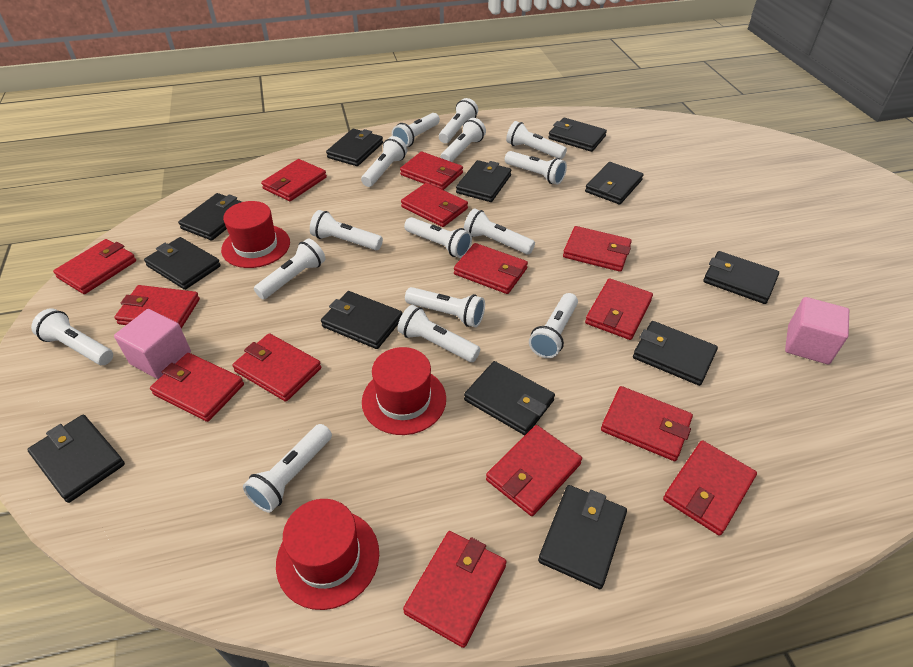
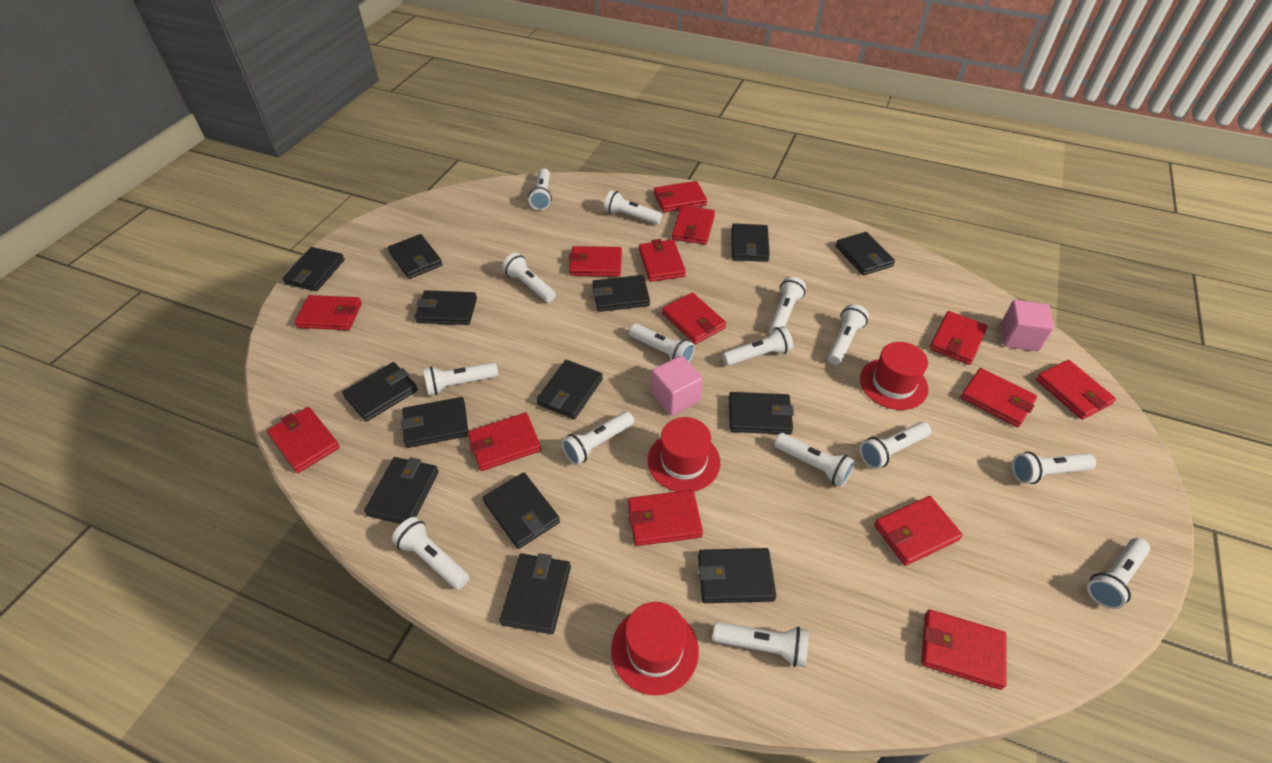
black wallet: [27,415,125,503] [144,237,221,290] [178,193,242,240] [321,291,403,349] [326,129,383,166] [456,160,511,202] [464,361,555,435] [538,485,627,589] [548,118,607,152] [585,162,644,205] [633,321,718,386] [703,251,779,304] = 12 -> [282,247,345,291] [342,362,418,422] [364,457,439,524] [388,234,443,279] [400,397,468,448] [415,290,477,325] [483,473,560,549] [499,553,571,634] [536,360,603,419] [592,275,650,312] [698,548,777,603] [729,392,794,435] [731,223,770,262] [835,232,895,275] = 14

